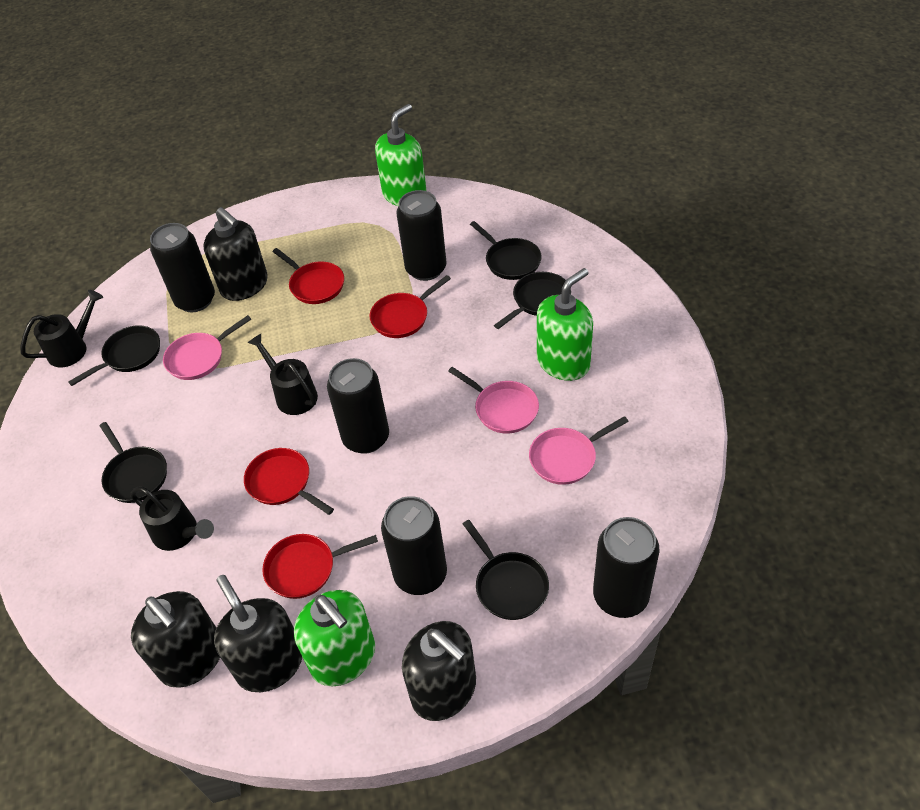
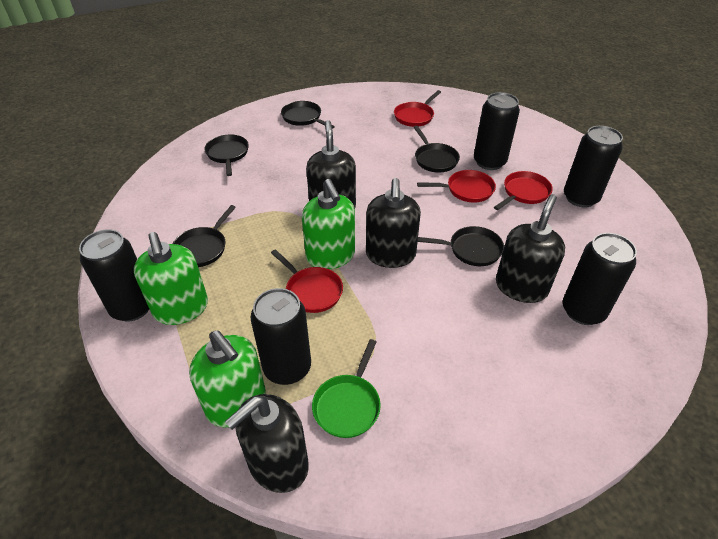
black watering can: [21,290,103,367] [131,486,214,551] [247,334,318,415] = 3 -> none = 0
green pan: none = 0 -> [312,339,381,438] = 1
pink pan: [163,315,251,380] [448,367,539,434] [529,416,629,485] = 3 -> none = 0

